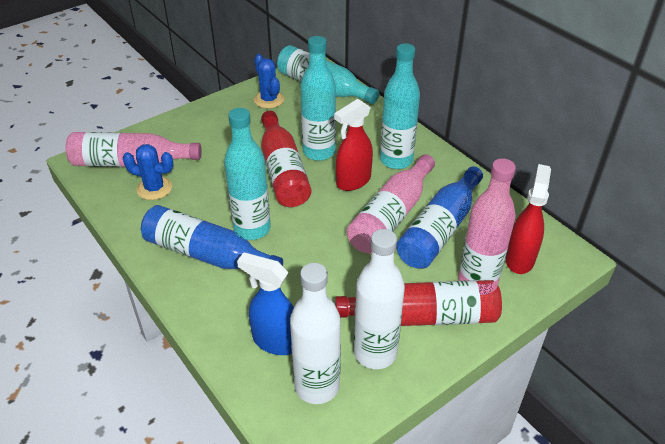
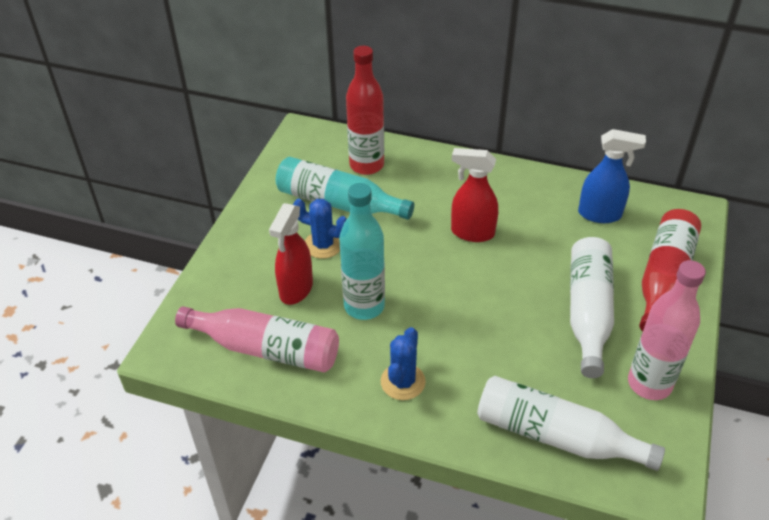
blue bottle: [141,205,283,269] [396,166,483,269] = 2 -> none = 0
pink bottle: [65,132,202,167] [346,154,435,254] [458,158,516,284] = 3 -> [175,306,339,372] [628,260,706,400] = 2
turquoise bottle: [224,108,271,240] [277,45,379,104] [300,36,336,161] [380,43,420,169] = 4 -> [276,157,414,220] [339,183,385,320] = 2

